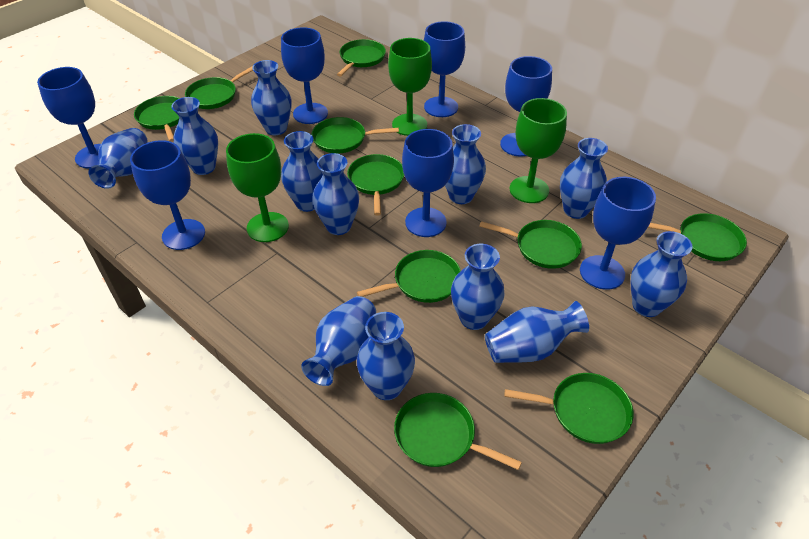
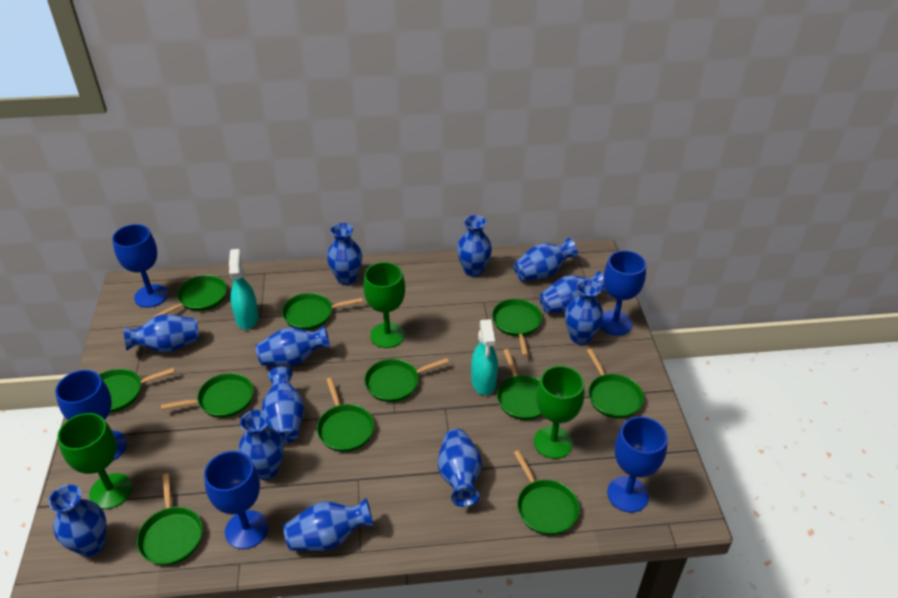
blue goblet: [37,67,101,168] [130,140,205,250] [281,27,328,124] [402,129,454,237] [424,21,465,117] [500,56,552,157] [580,177,656,290] = 7 -> [55,370,127,460] [112,224,168,308] [204,451,268,549] [600,250,646,336] [607,416,668,513] = 5
green pan: [134,96,180,142] [185,66,253,109] [312,117,399,153] [337,39,386,76] [347,154,404,216] [357,250,461,303] [394,393,522,470] [479,220,582,269] [504,373,633,444] [648,213,747,261] = 10 -> [99,368,175,413] [137,473,203,565] [153,275,227,318] [161,373,253,418] [282,293,363,330] [317,378,374,452] [364,358,449,402] [492,299,542,356] [497,349,542,420] [514,450,579,535] [587,349,644,419] = 11
turquoise spray bottle: none = 0 -> [229,249,259,330] [471,319,498,395] = 2

